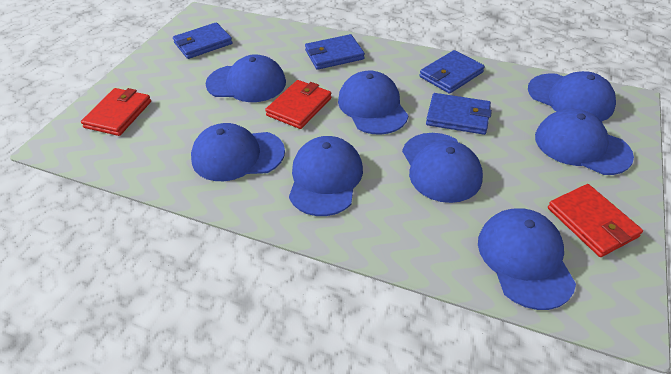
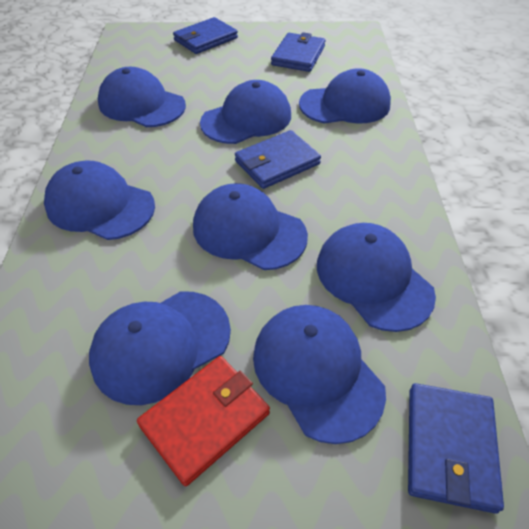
red wallet: [81,88,151,136] [265,80,332,129] [548,184,643,257] = 3 -> [137,356,270,486] = 1

